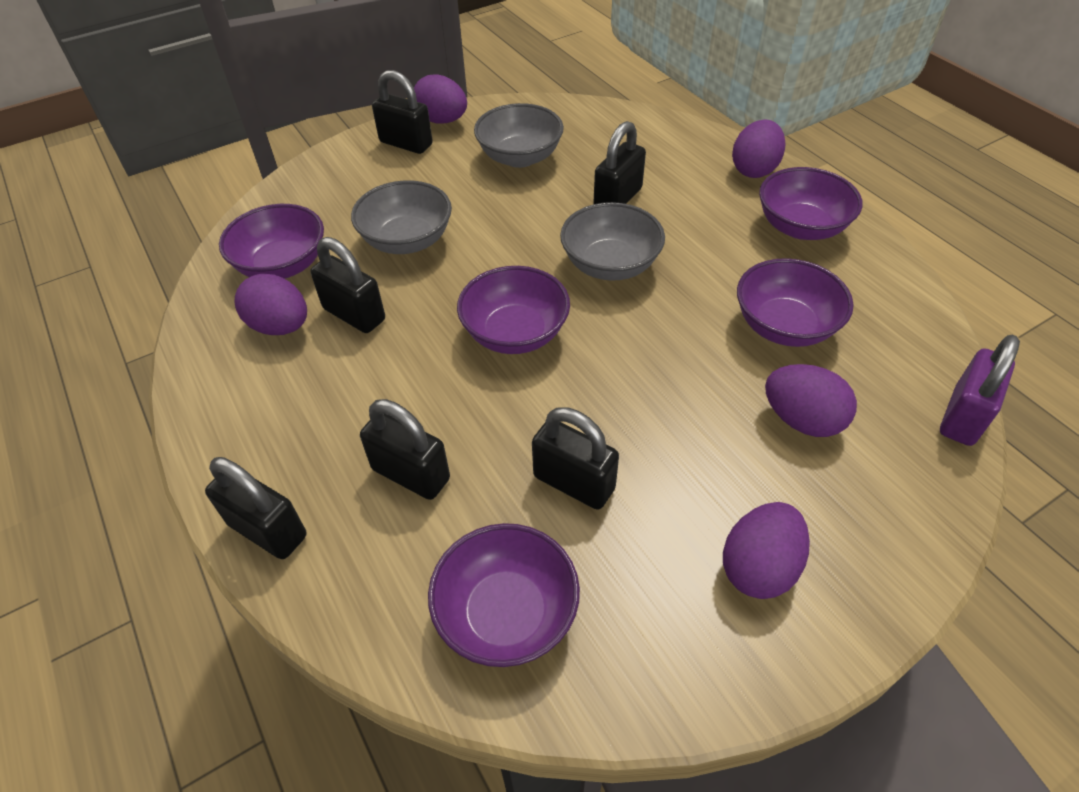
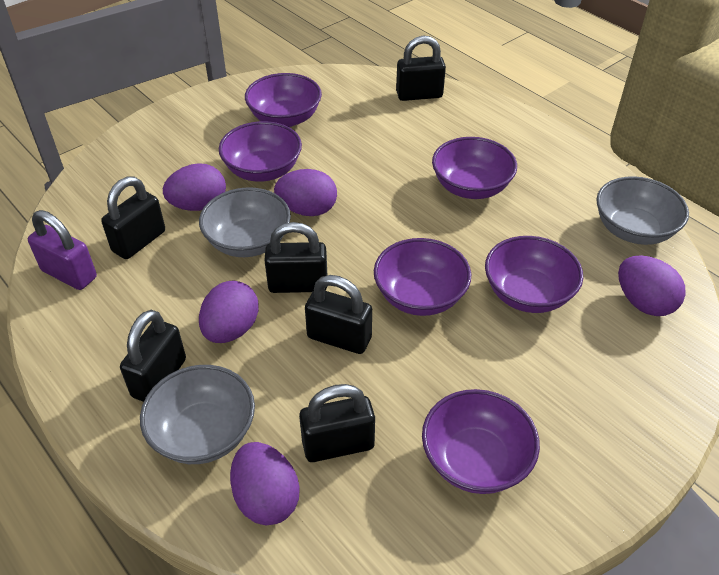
purple bowl: [219,204,324,279] [428,523,580,667] [457,266,570,354] [737,258,854,347] [759,167,863,240] = 5 -> [219,121,302,182] [245,73,322,127] [374,238,471,316] [422,389,540,494] [432,137,517,199] [485,236,583,313] = 6

